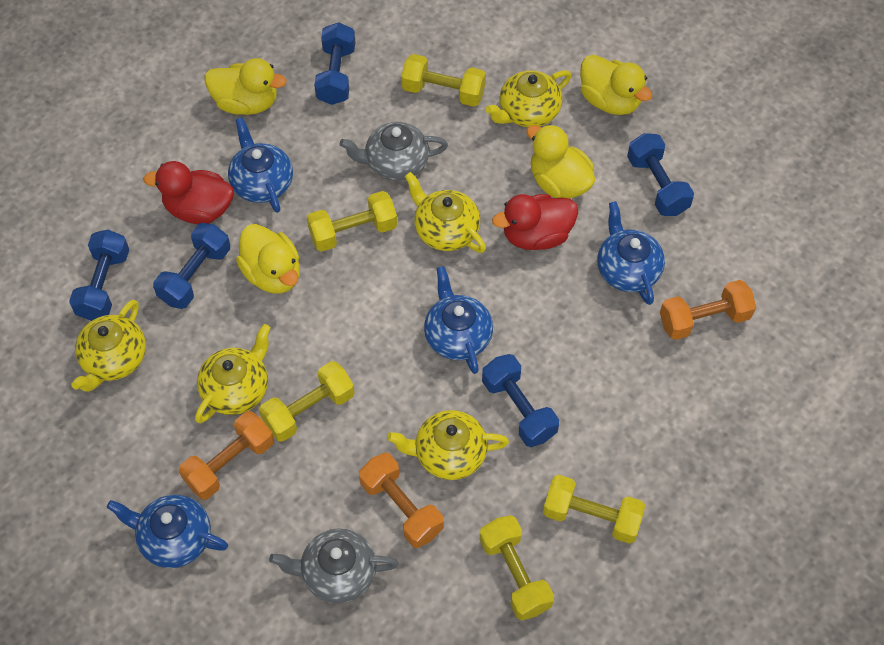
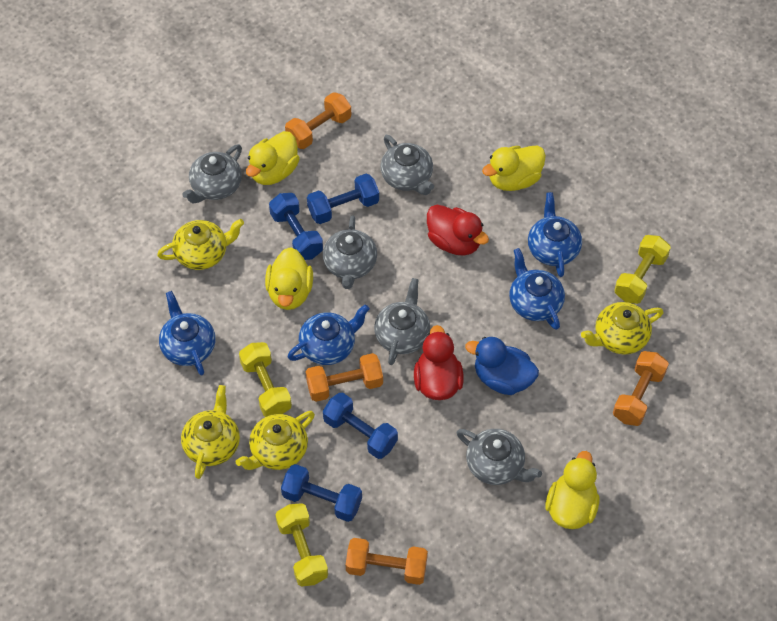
blue duck: none = 0 -> [465,337,539,395] = 1
blue dumbbell: [69,230,129,321] [153,223,230,309] [314,22,355,105] [482,354,559,447] [627,133,694,216] = 5 -> [269,193,323,260] [281,464,362,522] [307,174,379,224] [323,393,398,459] = 4
grey teapot: [269,528,399,604] [339,122,448,180] = 2 -> [182,144,242,203] [323,215,377,289] [374,278,430,365] [381,135,434,195] [457,429,542,485] = 5
orange dumbbell: [179,411,274,500] [359,453,444,548] [660,280,756,340] = 3 -> [285,92,351,149] [306,353,383,402] [346,538,428,585] [613,351,669,426] = 4
yellow dumbbell: [259,361,355,442] [307,191,397,252] [401,54,486,107] [479,515,554,621] [543,475,646,544] = 5 -> [239,342,292,417] [276,503,328,587] [614,235,671,304] = 3
yellow teapot: [71,300,146,392] [195,324,271,423] [387,410,509,480] [405,172,486,253] [485,70,571,127] = 5 -> [157,219,244,270] [181,385,240,479] [236,411,315,470] [581,302,663,354] = 4

